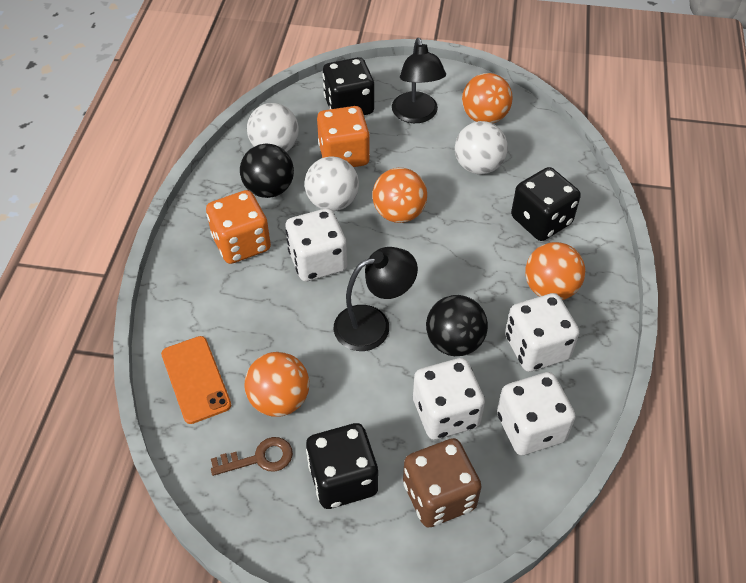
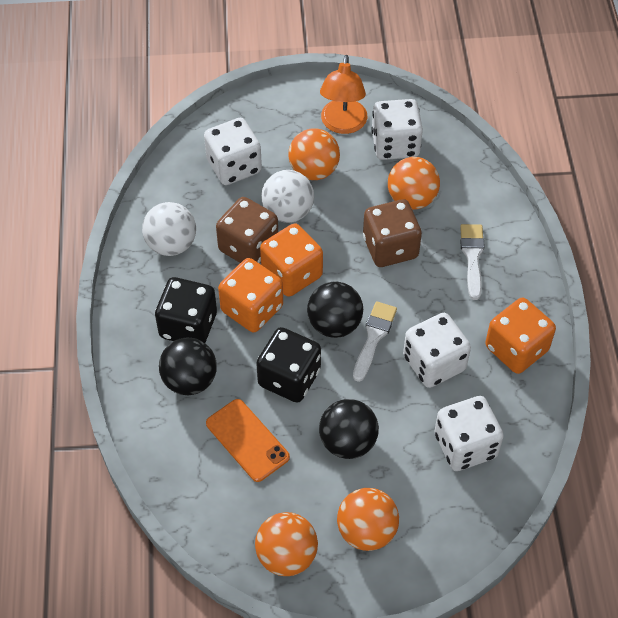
black ball: [240,144,294,198] [426,295,488,356] = 2 -> [159,338,217,395] [307,282,363,338] [319,399,379,459] = 3
black dice: [306,423,378,509] [323,57,374,115] [511,167,581,241] = 3 -> [155,277,217,343] [256,327,321,403] = 2
black lamp: [333,247,418,351] [392,38,446,123] = 2 -> none = 0
brown dice: [403,438,482,527] = 1 -> [216,197,278,264] [363,199,422,267] = 2
brown key: [211,437,293,476] = 1 -> none = 0
orange dice: [206,190,271,264] [317,106,370,167] = 2 -> [218,258,283,332] [260,223,323,297] [485,298,556,374] = 3
orange lamp: none = 0 -> [320,55,367,134] = 1
white ball: [247,103,299,152] [305,156,359,211] [455,121,508,174] = 3 -> [142,202,196,256] [261,170,314,223] = 2
white brush: none = 0 -> [353,301,397,382] [460,224,485,300] = 2

